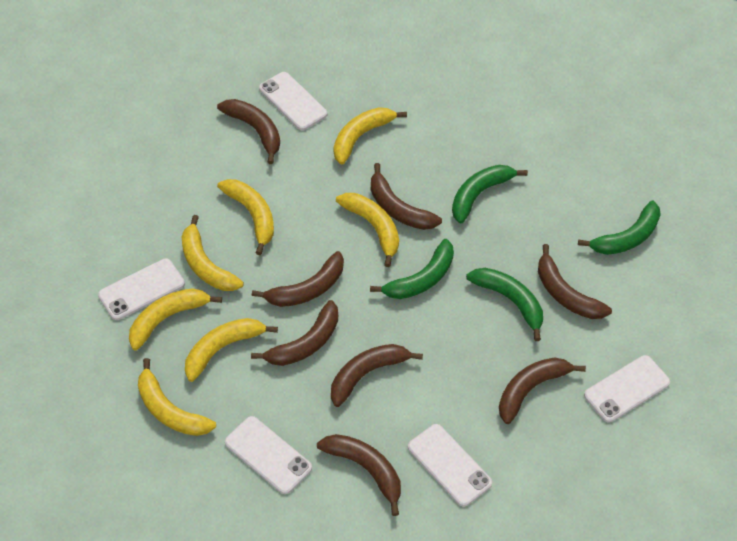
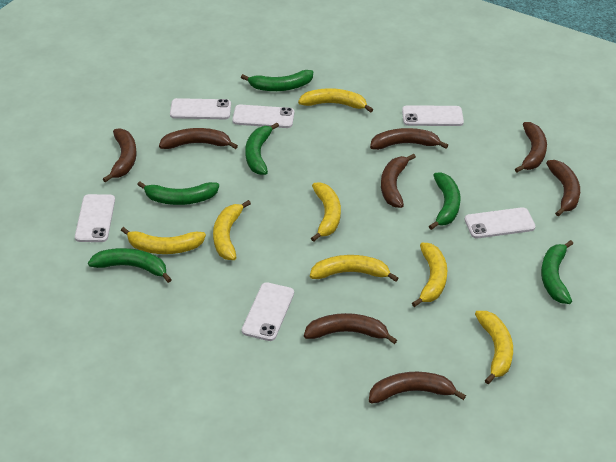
green banana: [370,239,454,299] [452,165,528,224] [466,268,543,341] [578,201,661,255] = 4 -> [88,248,172,283] [137,181,219,205] [241,70,313,91] [245,123,279,175] [429,173,460,230] [541,240,573,304] = 6
white phone: [98,259,185,320] [225,416,312,494] [259,72,327,130] [408,424,492,507] [584,355,670,422] = 5 -> [75,194,115,242] [170,98,231,119] [232,104,294,128] [242,282,294,341] [402,105,464,126] [465,207,536,238] = 6

